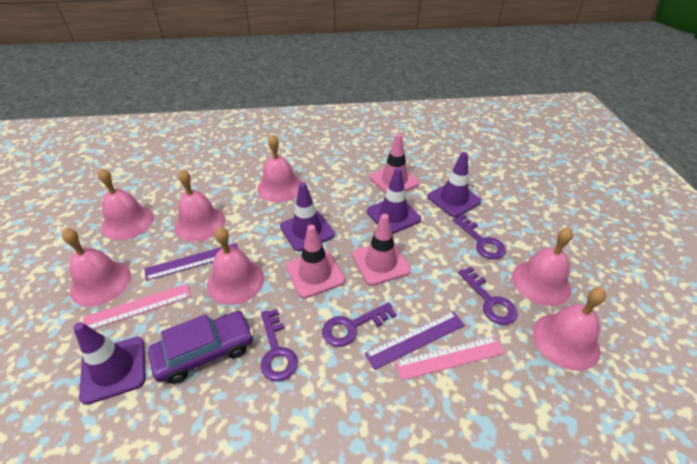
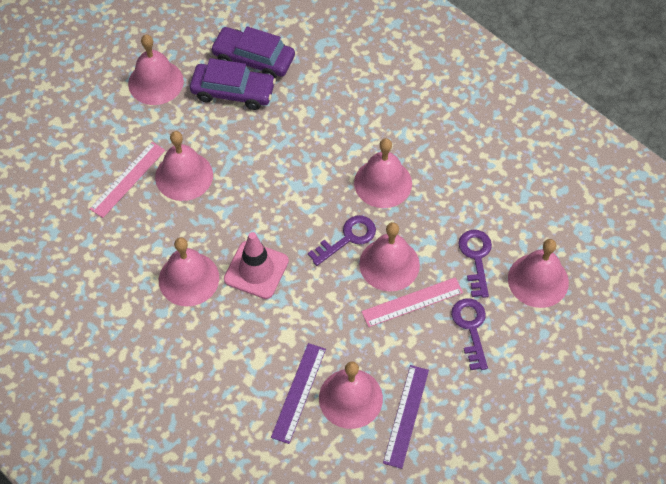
pink traffic cone: [286,225,345,299] [352,214,411,286] [370,134,420,194] = 3 -> [224,232,289,299] = 1
purple car: [148,311,254,384] = 1 -> [190,58,276,110] [210,26,295,78] = 2
purple key: [261,309,298,382] [322,302,397,347] [453,214,506,259] [458,266,518,325] = 4 -> [308,216,376,266] [451,298,488,370] [458,230,492,298] = 3
purple traffic cone: [73,322,146,405] [280,182,335,251] [367,167,421,234] [427,152,481,217] = 4 -> none = 0

